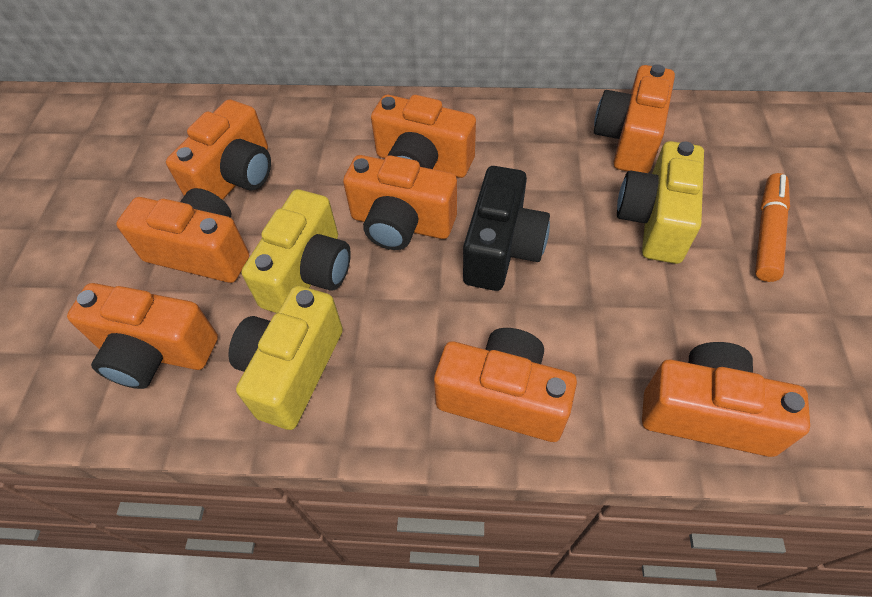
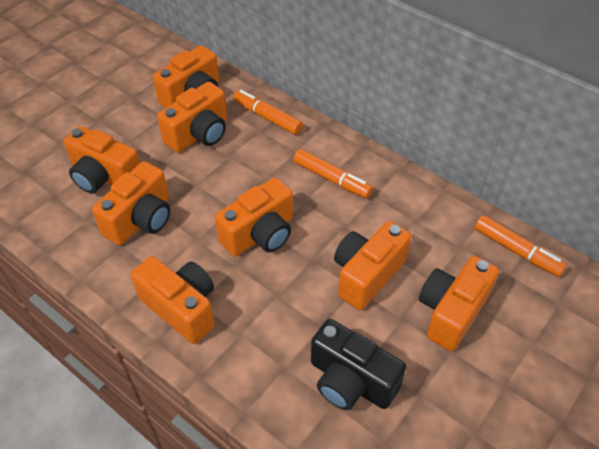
orange marker: [755,173,790,282] = 1 -> [233,90,303,135] [293,149,373,198] [474,215,567,277] = 3
yellow camera: [228,286,343,430] [241,189,351,313] [617,141,704,264] = 3 -> none = 0

